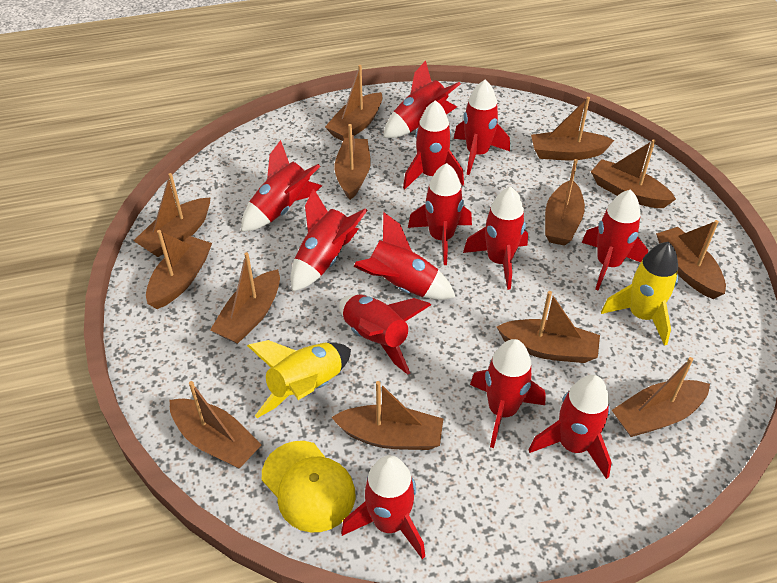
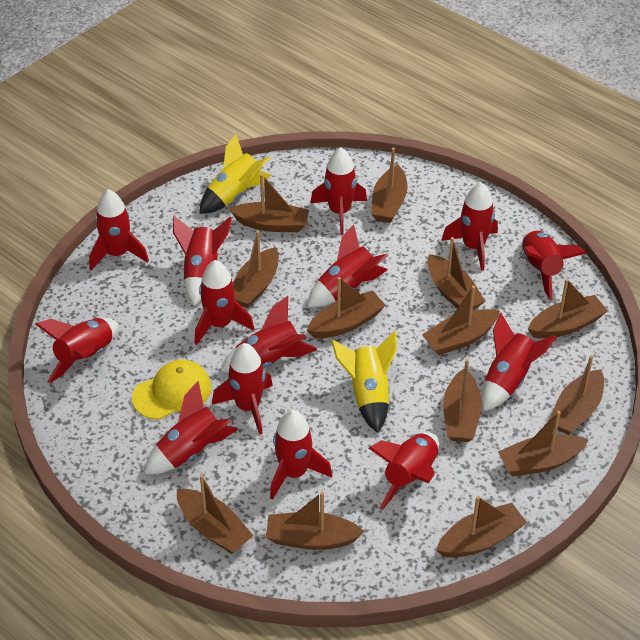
red rocket: [241,140,322,232] [290,188,368,292] [339,294,431,375] [341,455,425,559] [354,212,455,300] [383,61,461,138] [403,100,464,189] [408,163,472,265] [454,80,510,175] [463,186,528,290] [470,339,546,448] [529,375,612,479] [582,190,648,290] = 13 -> [35,318,118,384] [89,189,149,270] [144,381,238,474] [173,216,232,306] [194,260,254,345] [212,343,273,435] [220,296,317,373] [270,410,332,500] [307,224,389,307] [310,147,367,235] [369,432,439,510] [441,182,498,271] [481,313,556,411] [522,230,586,300] = 14

